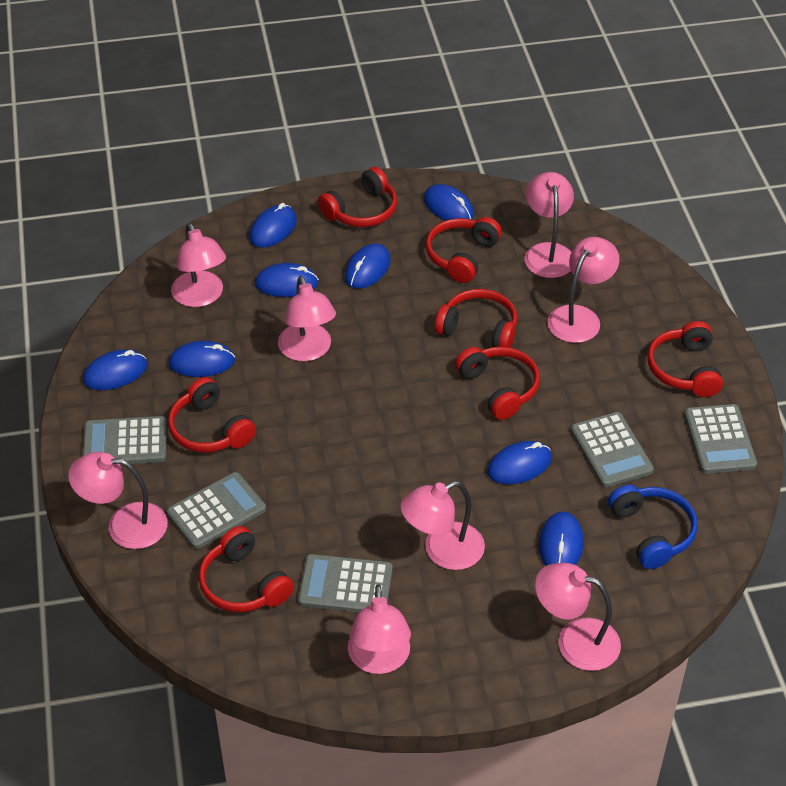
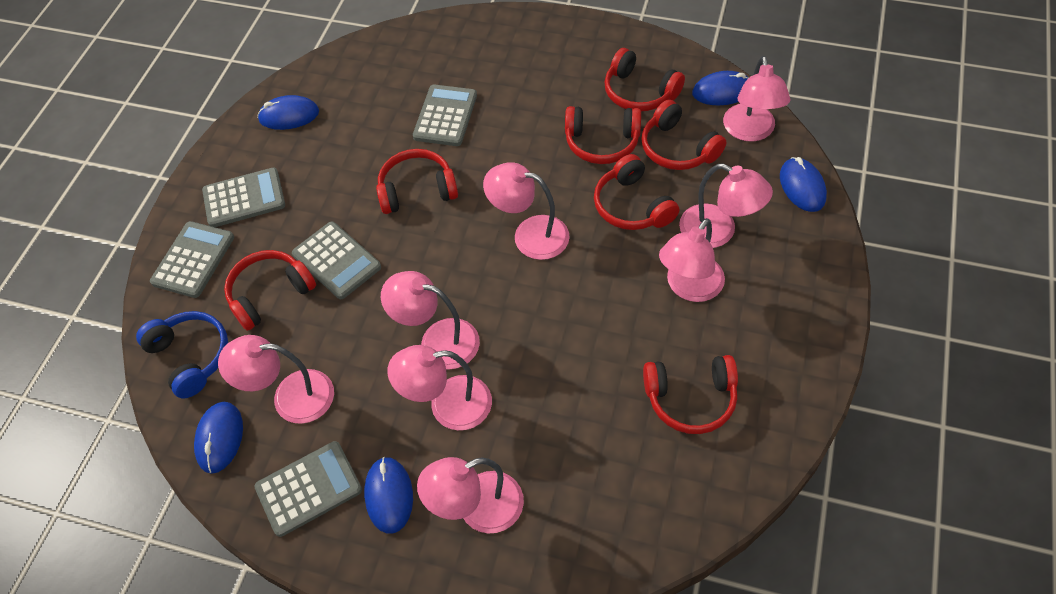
blue mouse: [83,350,147,390] [168,341,235,377] [249,203,297,247] [255,263,319,297] [344,244,391,289] [423,184,474,221] [487,441,552,484] [539,511,583,566] = 8 -> [194,401,243,474] [257,95,319,130] [364,457,413,534] [692,71,749,105] [780,157,827,212] = 5

